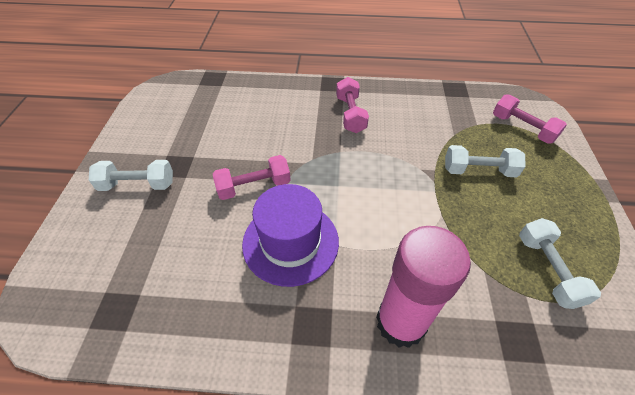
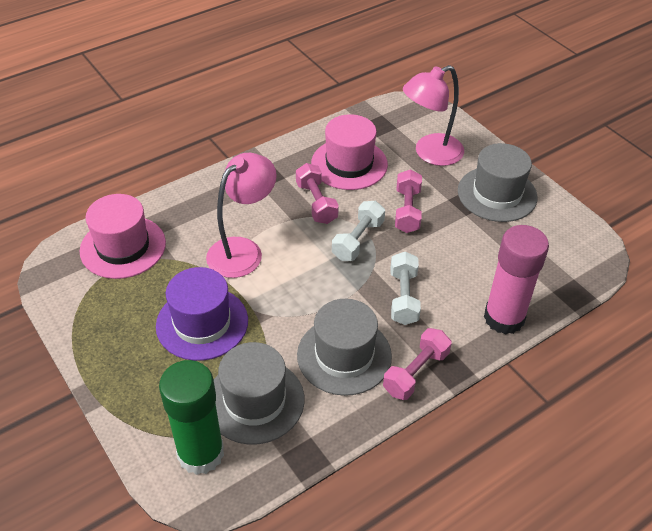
green glue stick: none = 0 -> [159,360,224,475] = 1
grey hat: none = 0 -> [214,342,304,445] [297,299,392,396] [458,143,538,222] = 3
pink hat: none = 0 -> [80,194,166,279] [311,114,388,190] = 2
pink lamp: none = 0 -> [206,153,277,278] [403,65,464,166] = 2
white dumbbell: [89,160,173,191] [445,145,525,177] [519,218,601,309] = 3 -> [332,201,385,261] [391,252,421,325] = 2

